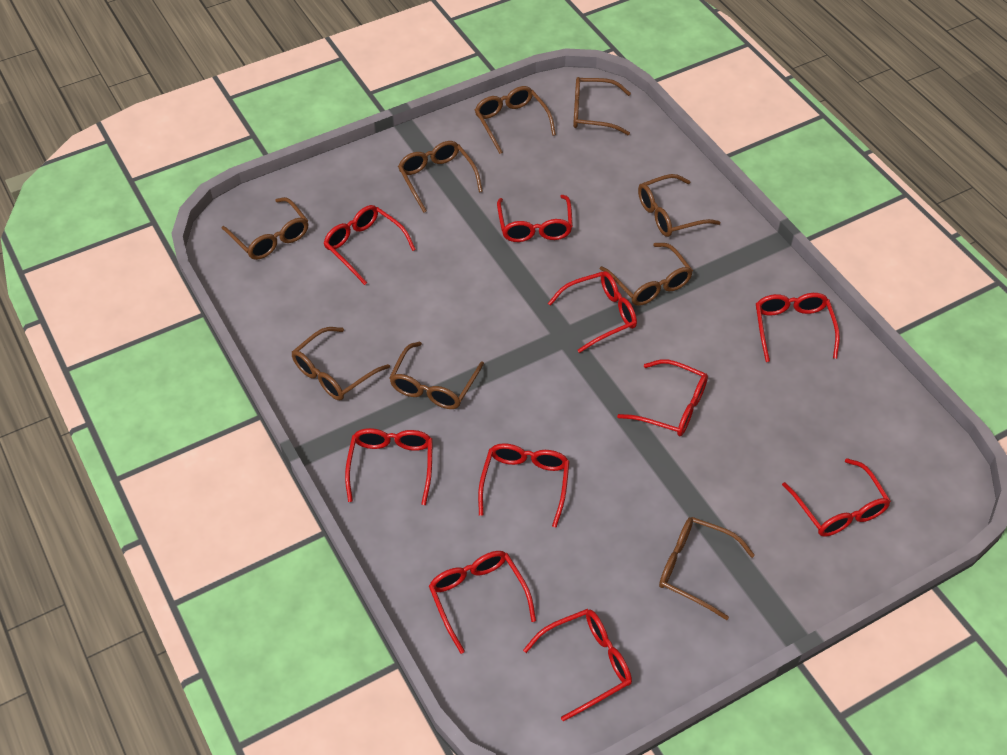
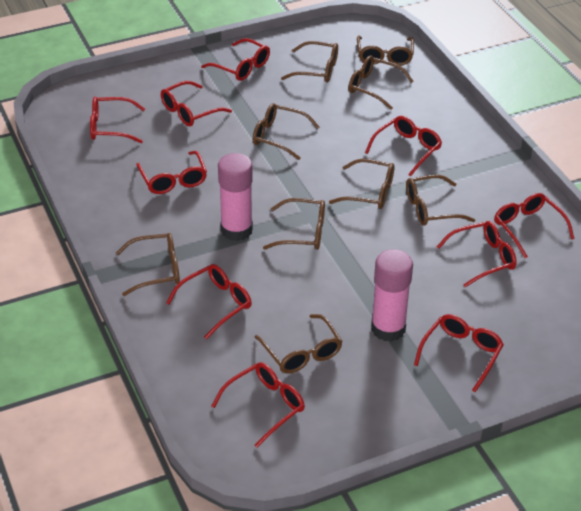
pink glue stick: none = 0 -> [218,153,253,241] [371,249,413,342] = 2

